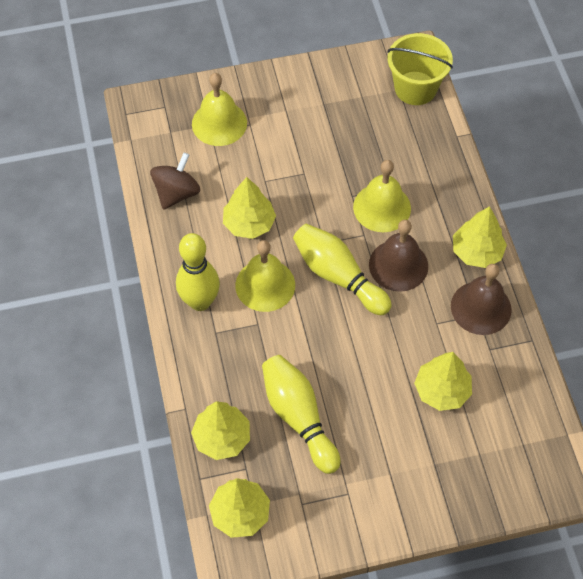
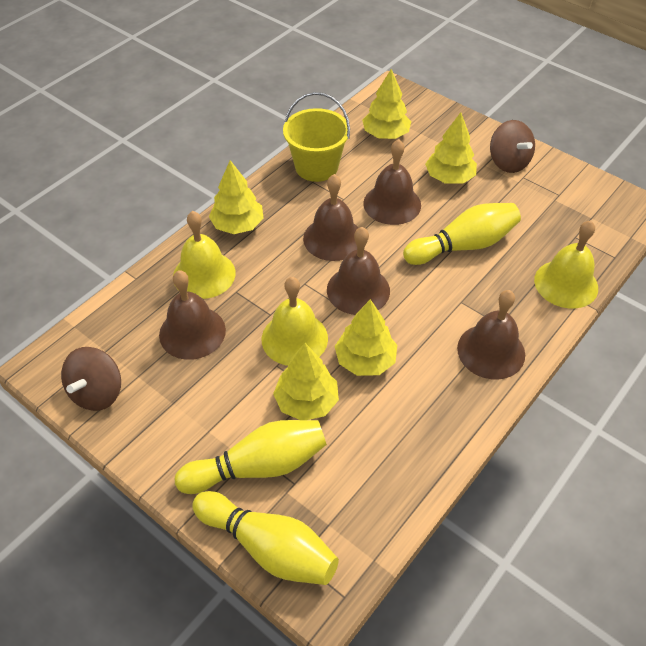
brown bell: [369,220,428,292] [451,264,511,335] = 2 -> [159,270,226,360] [303,174,358,261] [327,227,390,315] [363,139,421,225] [457,290,525,380] = 5
brown spinning top: [150,153,200,210] = 1 -> [61,347,121,411] [490,120,535,173] = 2

